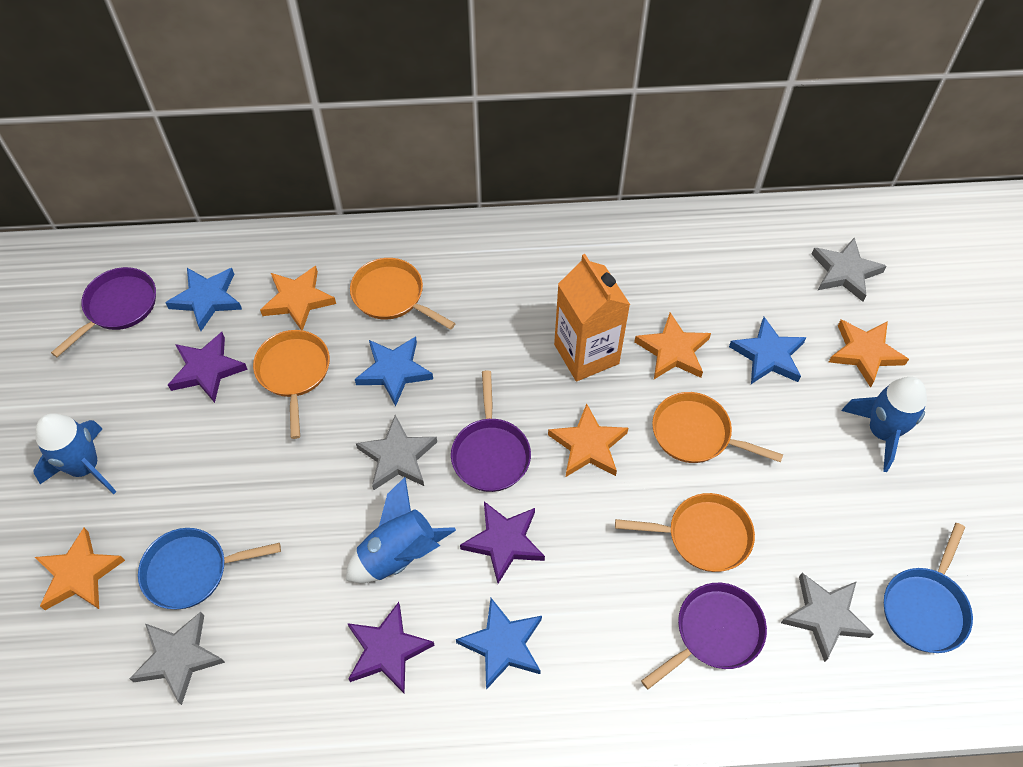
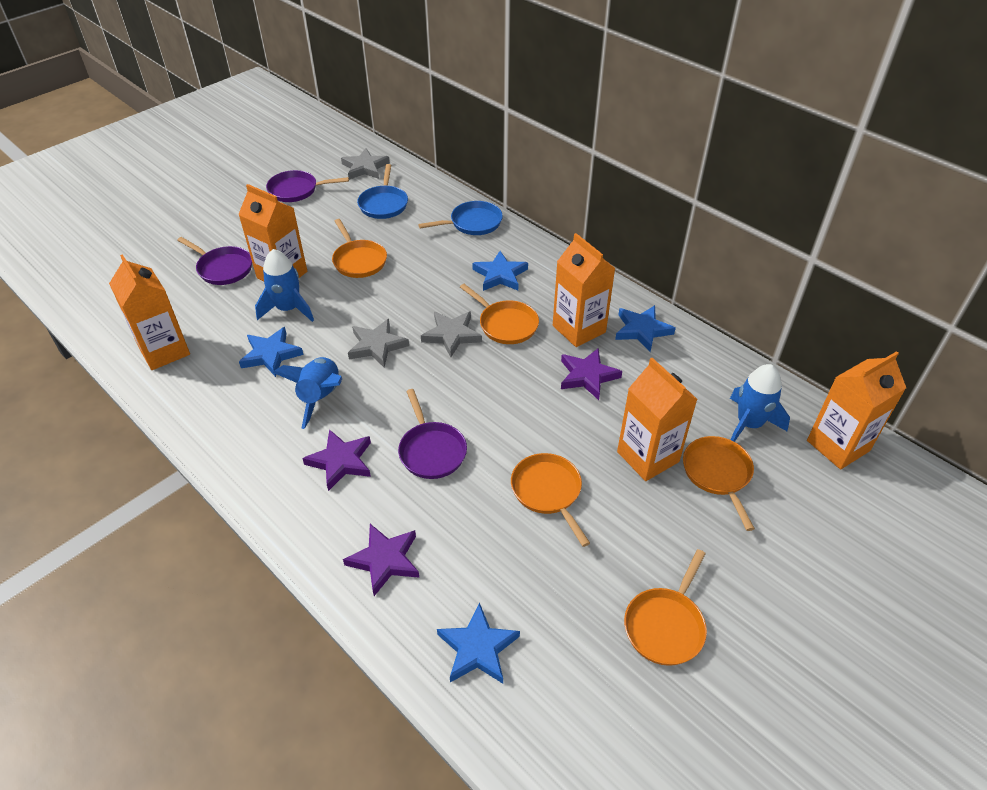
grey star: [130,612,225,705] [356,415,437,490] [781,573,874,662] [811,238,887,302] = 4 -> [341,148,390,180] [348,319,409,368] [421,311,482,357] = 3
orange carton: [554,254,630,381] = 1 -> [109,254,190,370] [238,184,307,281] [553,233,616,347] [617,358,698,481] [807,351,906,469] = 5
orange pan: [253,330,330,439] [350,258,456,330] [615,493,755,572] [652,392,783,463] = 4 -> [332,219,387,278] [460,284,539,344] [511,453,590,547] [624,549,707,666] [683,436,755,531] = 5
orange star: [35,528,125,610] [260,266,336,330] [548,403,628,477] [634,313,711,379] [829,320,909,388] = 5 -> none = 0

